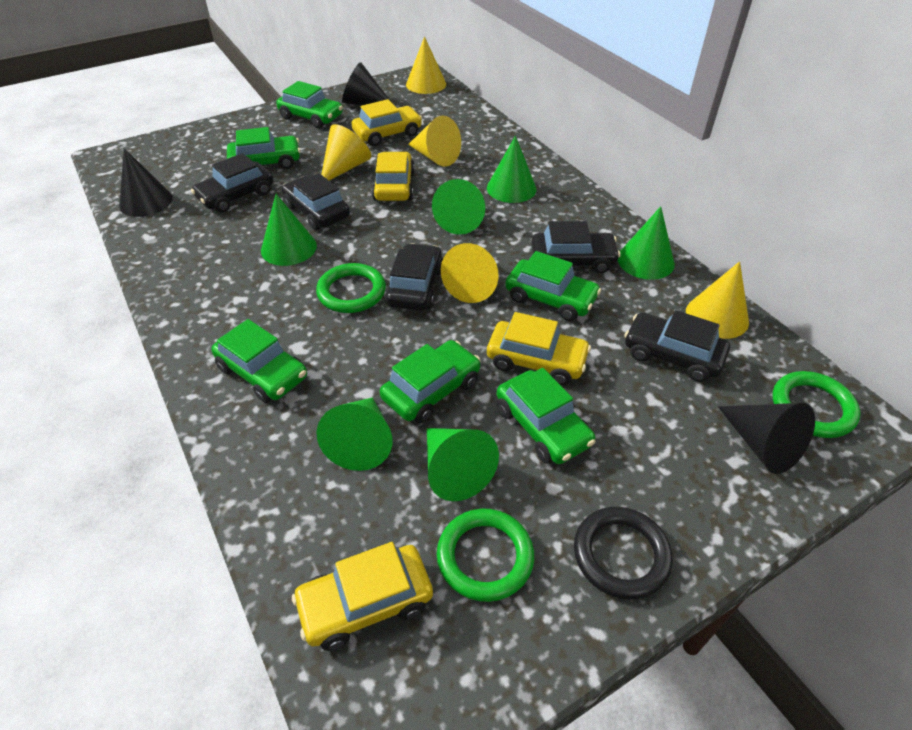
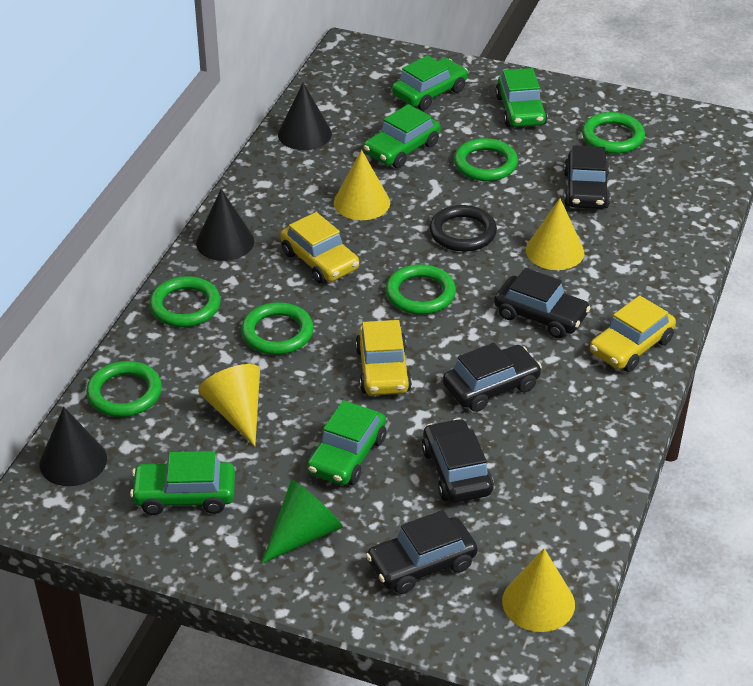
green car: [211,319,307,403] [227,127,301,169] [276,81,343,128] [380,340,481,423] [496,368,595,464] [505,251,601,321] = 6 -> [130,451,235,515] [307,400,386,485] [364,104,441,168] [392,55,468,110] [495,68,547,127] = 5
green cone: [261,194,317,266] [316,397,392,471] [427,428,499,501] [432,179,485,235] [487,136,537,203] [618,206,675,280] = 6 -> [262,479,343,563] = 1
green ring: [316,263,386,313] [437,508,534,602] [773,371,860,438] = 3 -> [86,361,162,417] [149,276,220,327] [241,302,313,355] [385,264,456,315] [454,138,518,181] [582,112,645,154] = 6
yellow car: [292,542,433,651] [351,99,422,146] [372,152,415,201] [487,312,591,385] = 4 -> [280,212,359,284] [355,320,412,395] [590,295,676,372] = 3
yellow cone: [321,124,371,181] [406,36,446,94] [408,115,461,167] [441,243,499,303] [686,261,749,339] = 5 -> [198,364,260,446] [334,150,390,220] [502,548,575,632] [526,198,584,270] = 4

